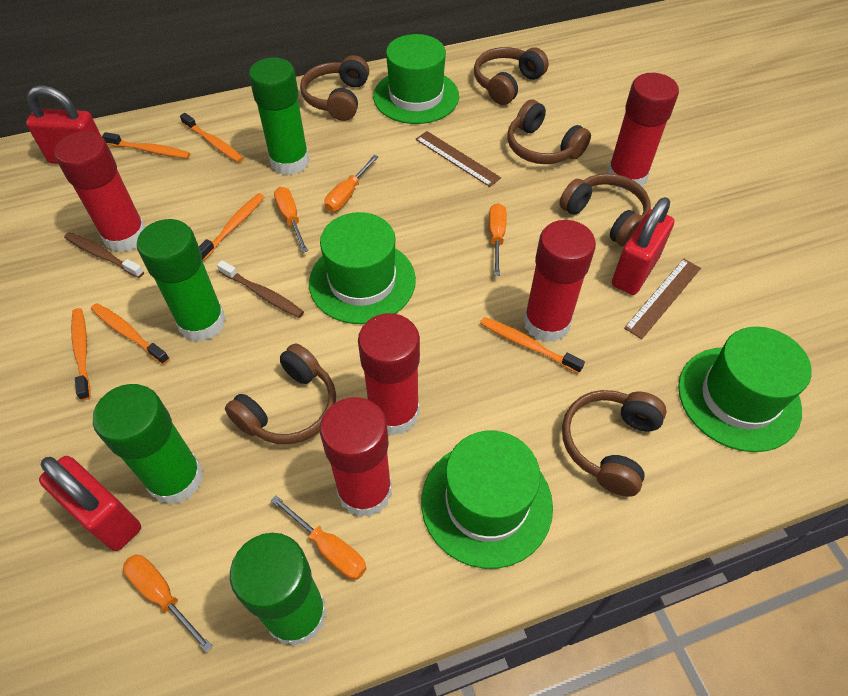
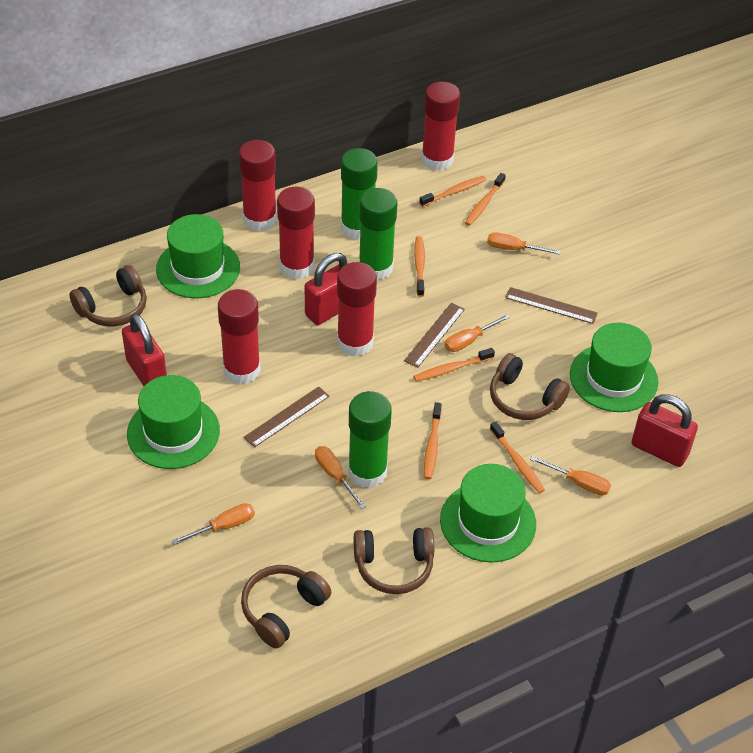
brown headphones: [225,343,336,444] [300,55,369,121] [474,47,549,105] [507,100,591,164] [559,173,651,247] [562,390,667,497] = 6 -> [69,265,147,327] [241,565,331,648] [354,527,434,594] [490,353,570,420] = 4
brown ruler: [415,131,501,187] [624,259,701,339] = 2 -> [244,387,330,448] [404,303,465,368] [505,287,598,324] = 3
brown toothbrush: [64,232,144,278] [217,260,304,318] = 2 -> none = 0
green glue stick: [93,384,203,505] [137,219,226,342] [230,533,327,647] [249,57,310,175] = 4 -> [341,148,378,239] [348,391,392,488] [359,188,397,280] = 3

